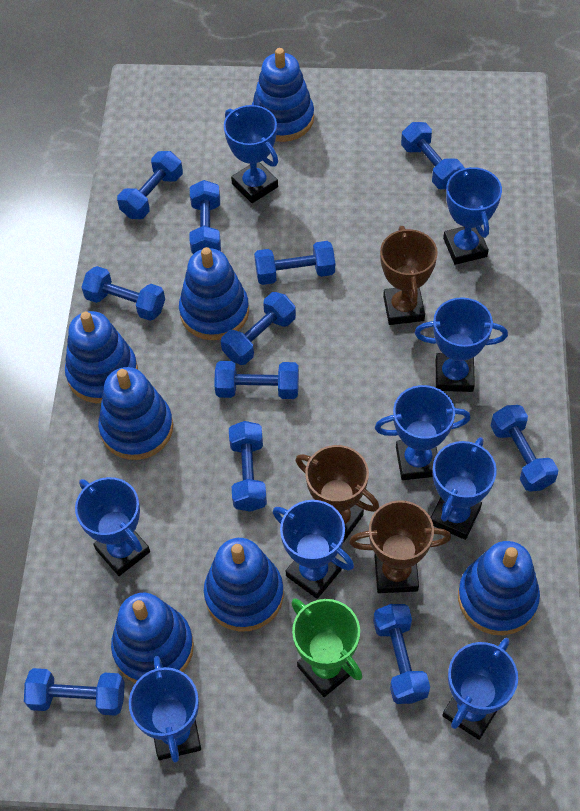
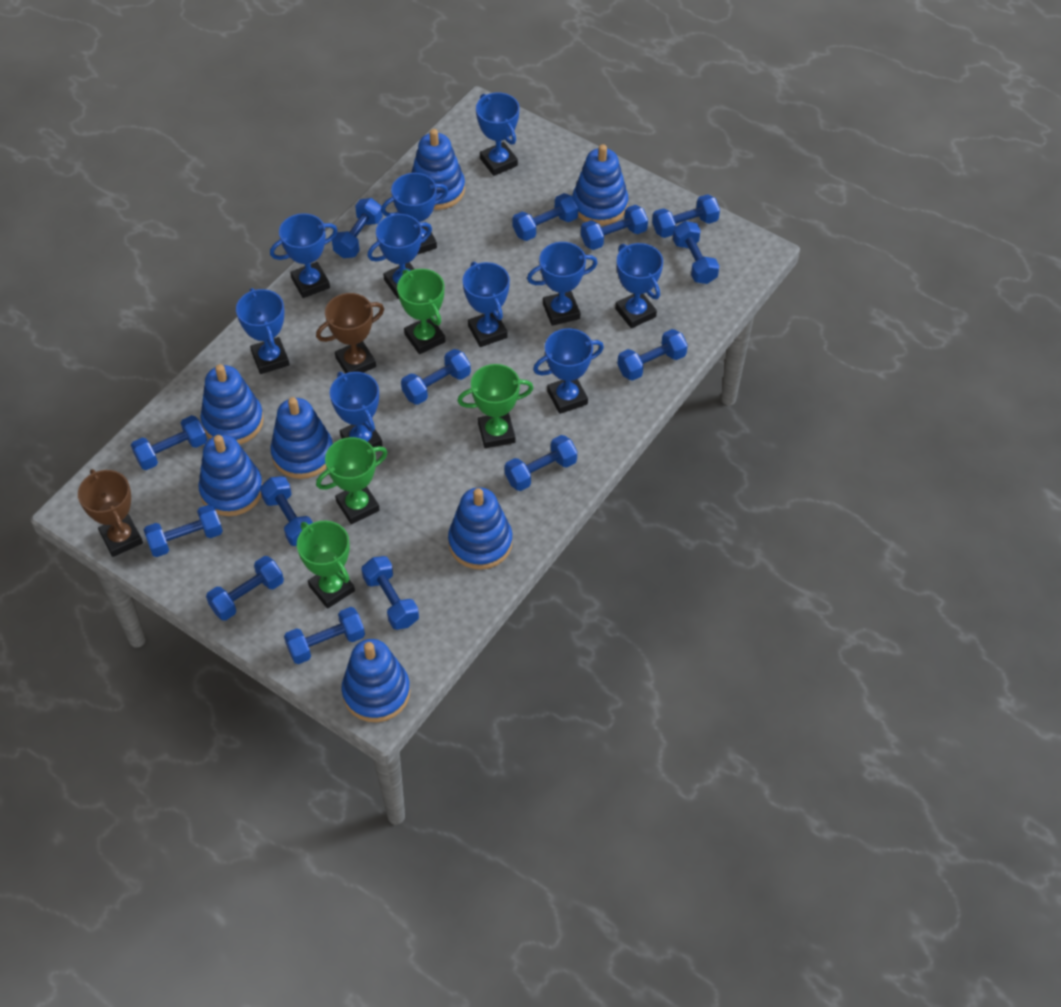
blue dumbbell: [24,668,125,716] [81,266,165,321] [117,151,183,219] [190,180,221,254] [214,361,299,399] [221,292,296,365] [229,421,267,512] [254,241,335,285] [373,604,430,704] [401,122,463,189] [491,405,558,492] = 11 -> [131,415,207,470] [144,504,223,557] [206,556,284,621] [260,476,313,546] [284,607,365,664] [332,198,383,258] [362,556,419,630] [401,349,471,405] [505,435,577,491] [513,193,579,241] [581,205,648,250] [618,329,688,381] [652,194,720,238] [673,221,719,284] = 14
blue trophy: [75,477,150,576] [129,656,201,762] [224,105,278,203] [273,500,354,599] [375,385,471,480] [415,297,508,392] [431,437,497,540] [442,638,518,740] [443,165,502,265] = 9 -> [236,288,289,374] [270,213,338,298] [330,372,383,447] [367,214,432,299] [381,173,448,254] [463,262,510,347] [476,92,519,176] [527,242,597,326] [533,328,604,414] [615,243,663,328] = 10
brown trophy: [296,445,379,543] [349,500,451,593] [380,226,438,325] = 3 -> [78,469,143,557] [316,293,384,374] = 2
green trophy: [291,598,363,697] = 1 -> [297,521,355,609] [316,437,388,524] [397,269,446,354] [458,364,533,448] = 4

